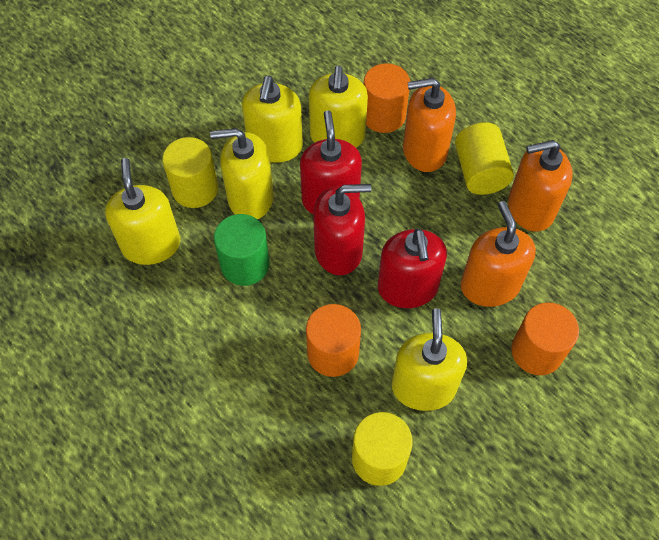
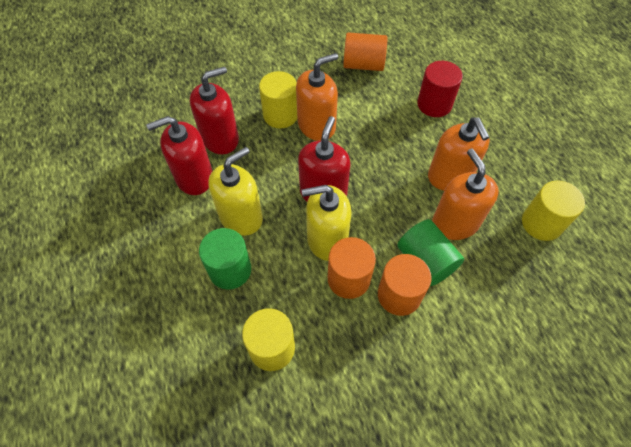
green cylinder: [214,214,270,286] = 1 -> [199,228,251,290] [397,219,464,286] = 2
red cylinder: none = 0 -> [417,61,463,117] = 1
yellow soap dispenser: [105,158,180,265] [210,128,274,219] [242,76,303,163] [309,65,368,148] [391,308,467,411] = 5 -> [208,147,263,236] [302,185,352,261] = 2

